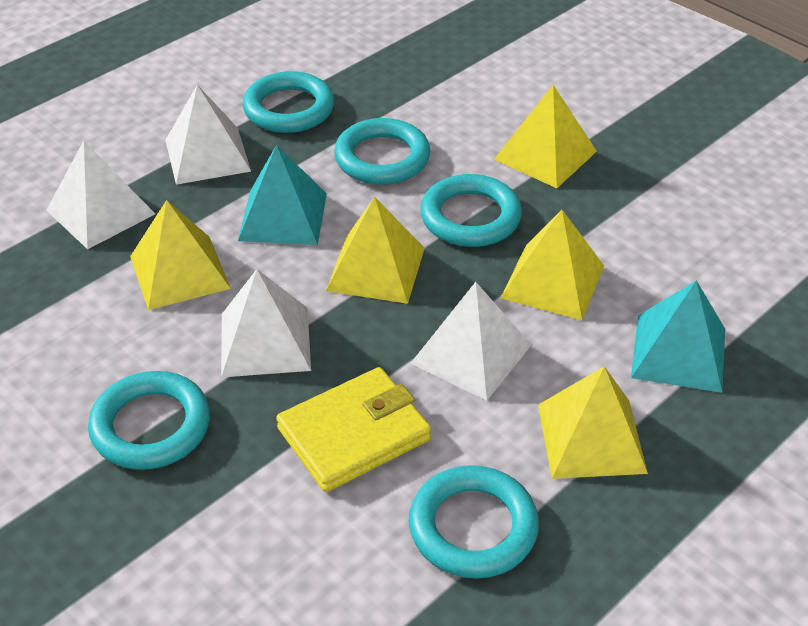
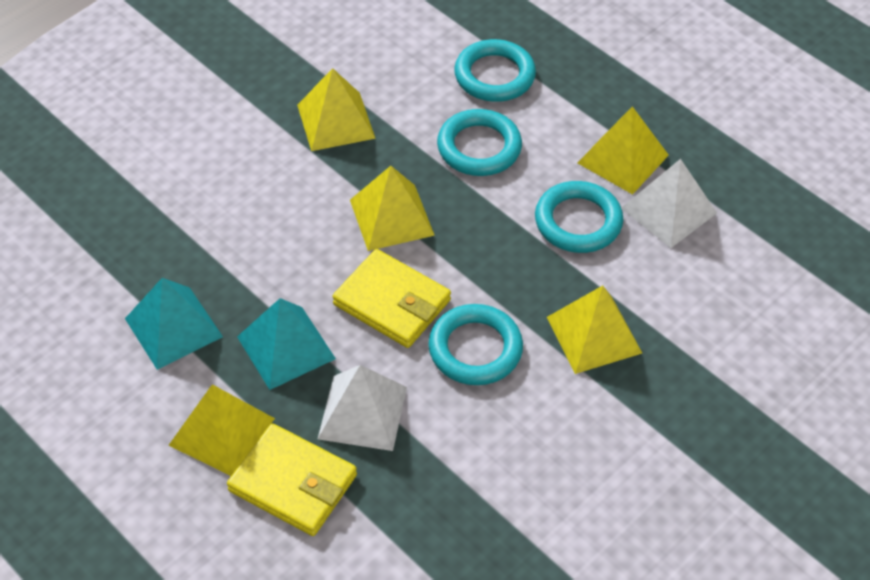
turquoise ring: [88,371,210,470] [243,71,334,133] [334,118,430,185] [409,465,539,579] [420,174,522,247] = 5 -> [428,304,523,385] [437,109,522,176] [454,39,536,102] [535,181,623,253] = 4
white pyramid: [46,141,155,249] [165,85,251,185] [221,269,311,377] [410,282,531,401] = 4 -> [318,365,407,451] [621,159,717,248] = 2
yellow wallet: [276,367,431,492] = 1 -> [227,423,357,536] [333,249,451,348] = 2

